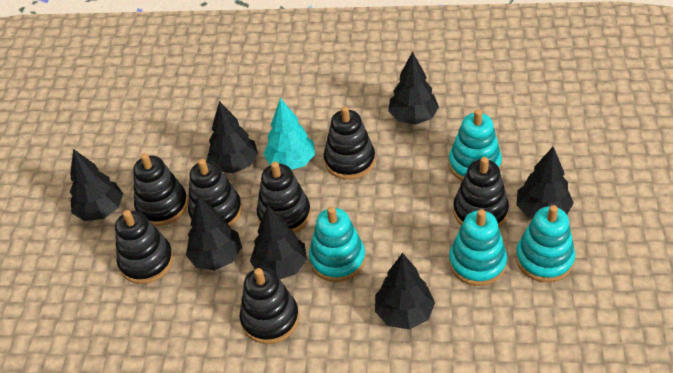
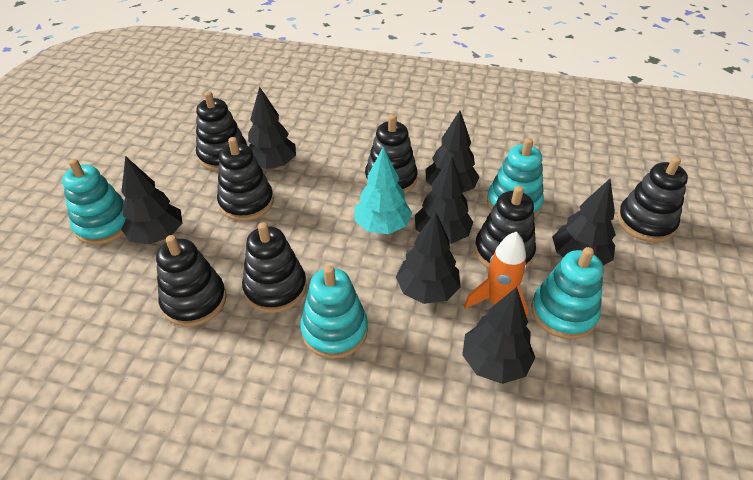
orange rocket: none = 0 -> [464,232,529,319] = 1

